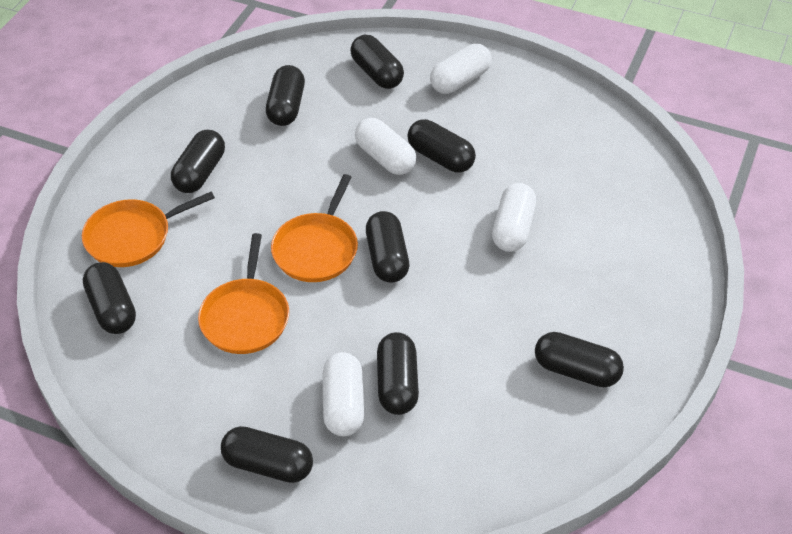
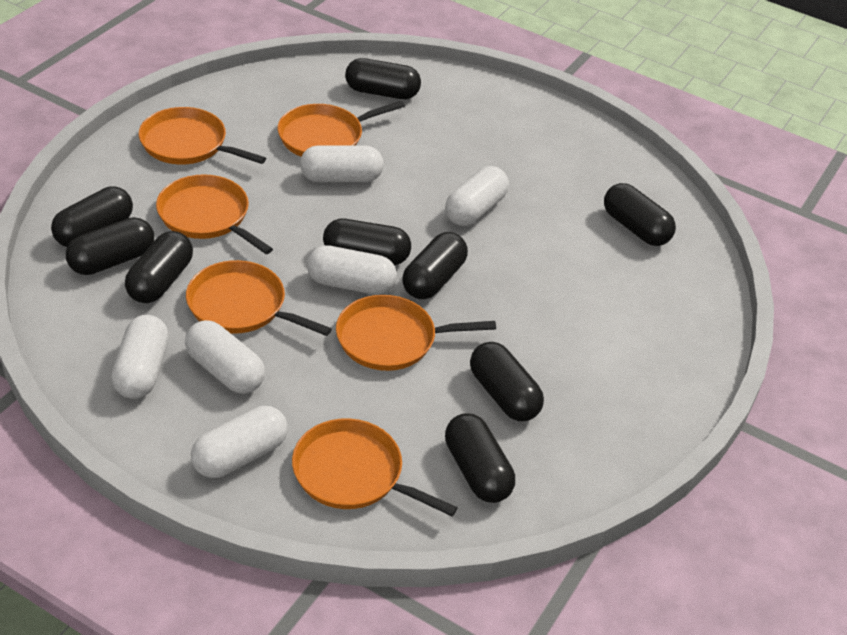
orange pan: [82,192,215,267] [198,233,289,354] [271,174,358,282] = 3 -> [139,107,266,165] [156,174,273,254] [186,260,332,336] [278,101,405,157] [292,418,458,516] [336,295,496,371] = 6
white capsule: [323,352,364,436] [355,118,416,175] [430,44,491,94] [492,183,536,252] = 4 -> [111,315,169,399] [185,320,265,394] [191,406,288,478] [300,145,384,182] [307,245,397,295] [445,166,509,226] = 6

